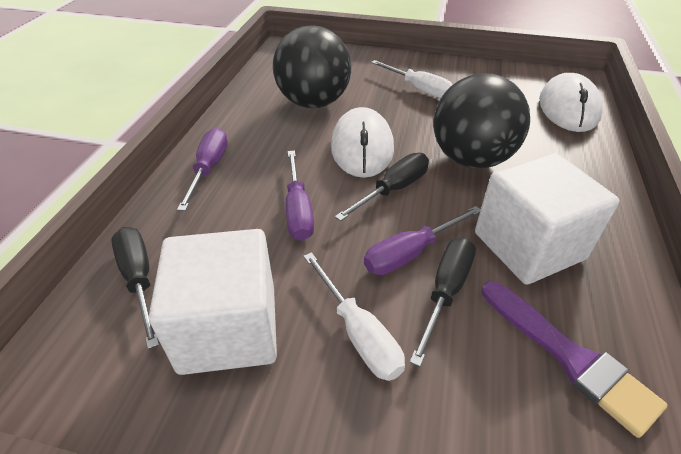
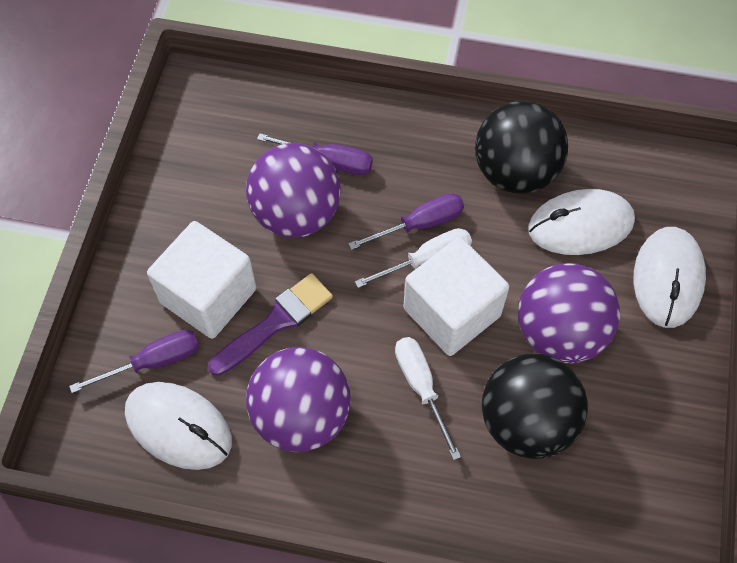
black screwdriver: [111,227,159,349] [335,153,429,221] [410,238,476,367] = 3 -> none = 0
purple ball: none = 0 -> [246,143,341,238] [246,347,351,452] [518,263,620,363] = 3
white mouse: [331,107,394,178] [539,73,603,132] = 2 -> [125,382,232,470] [528,189,635,255] [634,227,706,328] = 3

